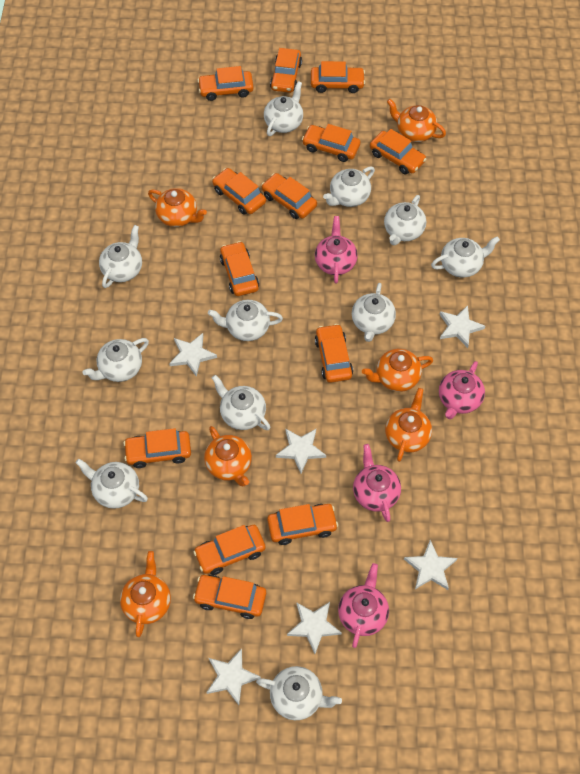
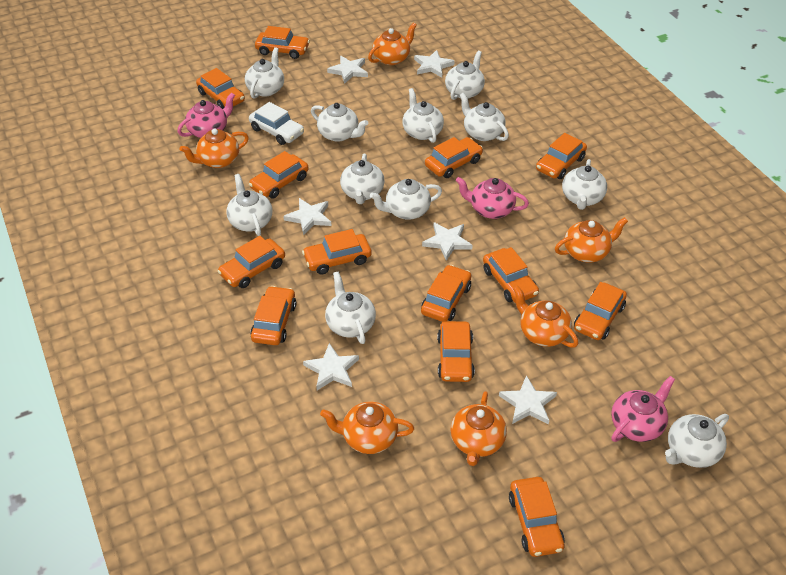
pink teapot: [315,216,358,284] [338,563,389,648] [353,444,401,522] [439,361,485,419] = 4 -> [178,93,235,138] [455,177,529,219] [611,376,675,442] = 3
white car: none = 0 -> [249,102,304,145] = 1

